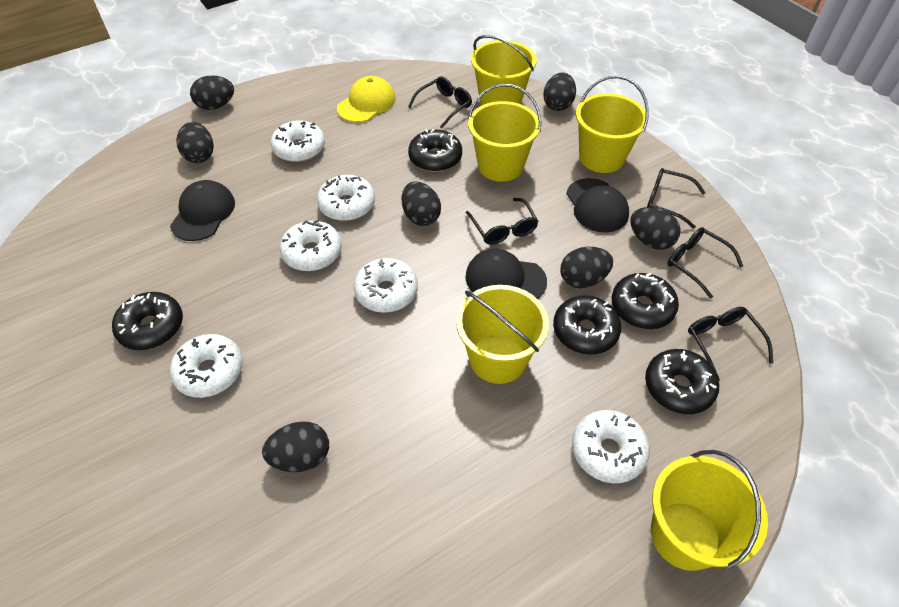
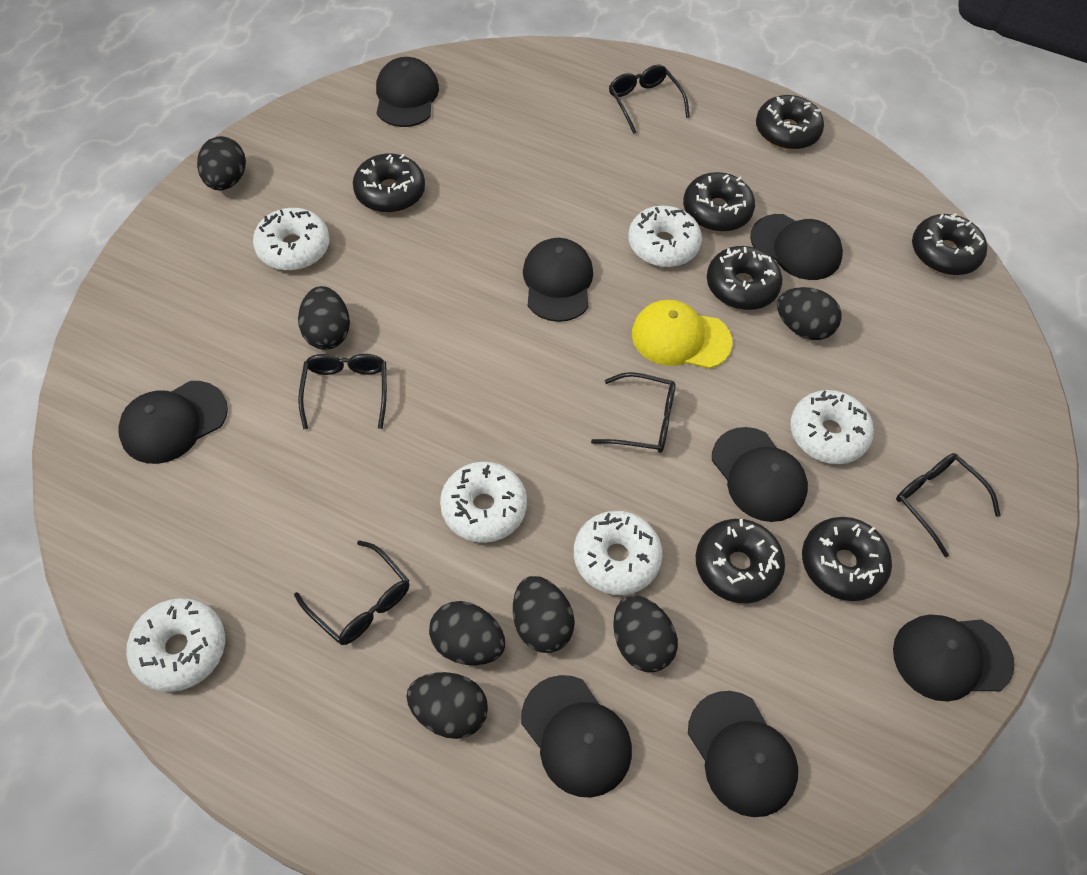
black cap: [170,180,235,241] [465,249,547,299] [566,178,629,233] = 3 -> [118,381,228,464] [376,57,439,127] [521,675,632,798] [523,238,593,322] [688,691,798,817] [712,427,808,522] [750,214,843,280] [893,615,1015,702] = 8
black donut: [112,292,183,350] [408,129,462,172] [553,295,621,355] [612,273,679,329] [645,349,719,414] = 5 -> [353,153,425,213] [683,172,755,232] [696,519,785,603] [707,246,782,310] [756,95,824,150] [802,517,892,601] [912,213,987,275] = 7
yellow bucket: [456,285,549,384] [468,84,542,182] [471,35,536,106] [576,76,649,173] [651,450,768,571] = 5 -> none = 0

